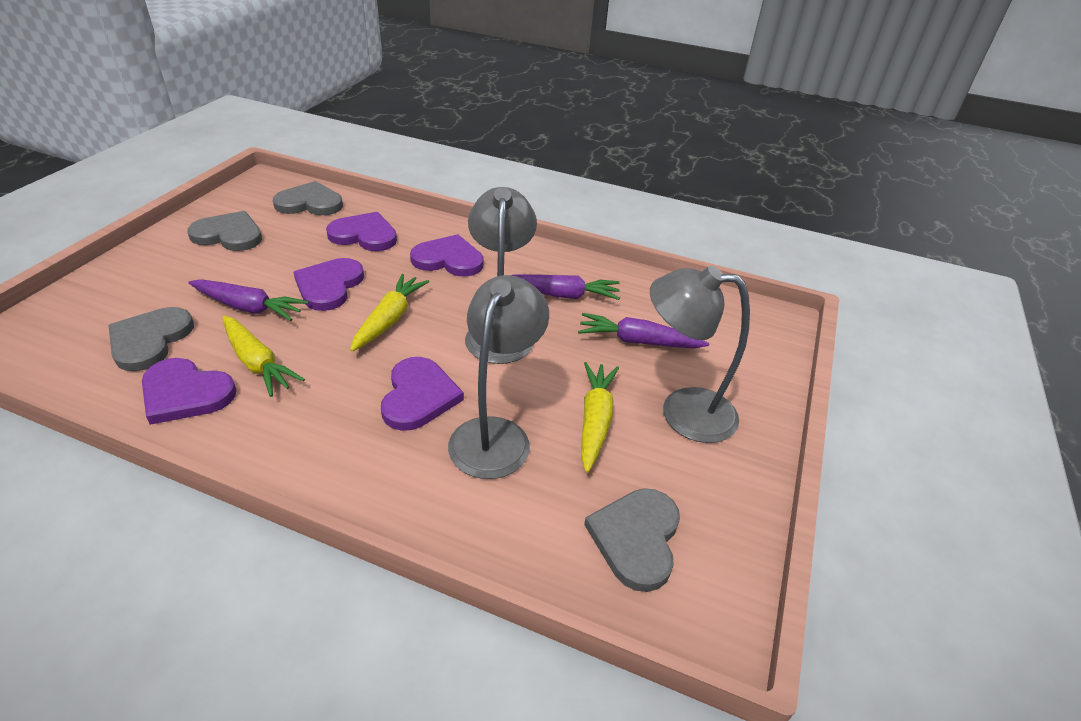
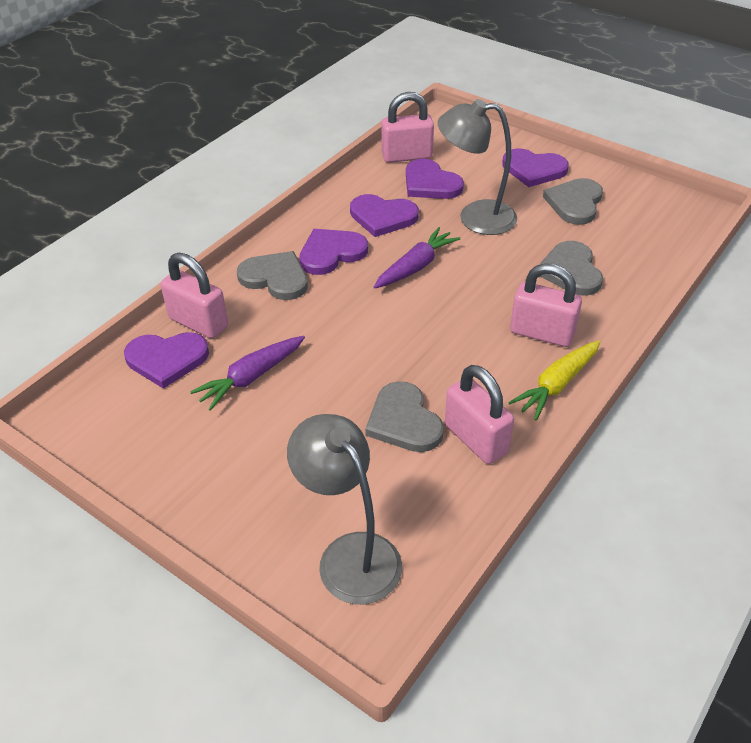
grey lamp: [448,275,549,479] [465,187,537,364] [650,266,750,443] = 3 -> [287,414,402,604] [438,99,517,235] = 2
pink padlock: none = 0 -> [161,253,228,339] [381,92,434,163] [445,365,514,464] [510,263,582,347] = 4
purple carrot: [188,279,309,321] [510,274,620,300] [578,313,709,348] = 3 -> [190,336,305,411] [374,227,461,288] = 2
yellow carrot: [223,316,305,397] [350,274,429,352] [581,362,619,473] = 3 -> [508,340,600,421] = 1

